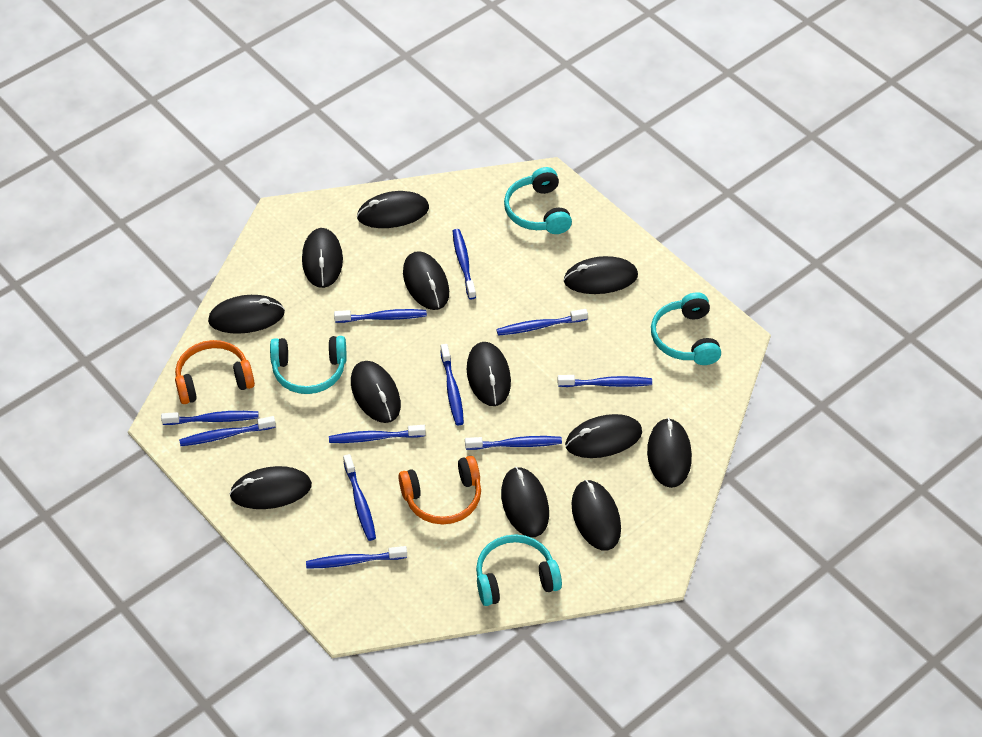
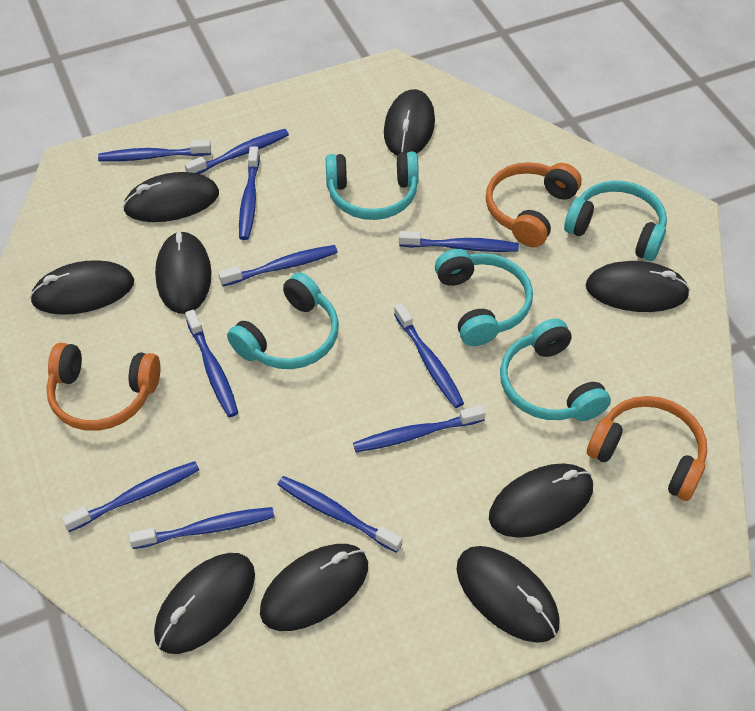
black mouse: [208,295,285,334] [229,466,312,509] [302,228,343,288] [351,361,401,423] [357,191,429,228] [403,251,449,310] [467,342,511,406] [501,467,549,537] [564,256,638,294] [565,414,642,458] [571,480,621,551] [647,418,692,488] = 12 -> [30,260,134,315] [123,172,219,222] [154,553,255,654] [155,231,211,314] [260,544,368,631] [384,89,435,156] [456,546,560,643] [489,463,593,538] [586,261,690,312] = 9
orange headphones: [175,340,255,404] [398,456,481,524] = 2 -> [46,343,160,431] [486,162,582,247] [587,396,707,501] = 3
turquoise headphones: [270,336,347,394] [476,534,562,606] [504,167,572,234] [651,292,721,365] = 4 -> [227,273,339,369] [326,151,419,220] [435,249,533,346] [500,318,611,421] [564,180,667,261] = 5

